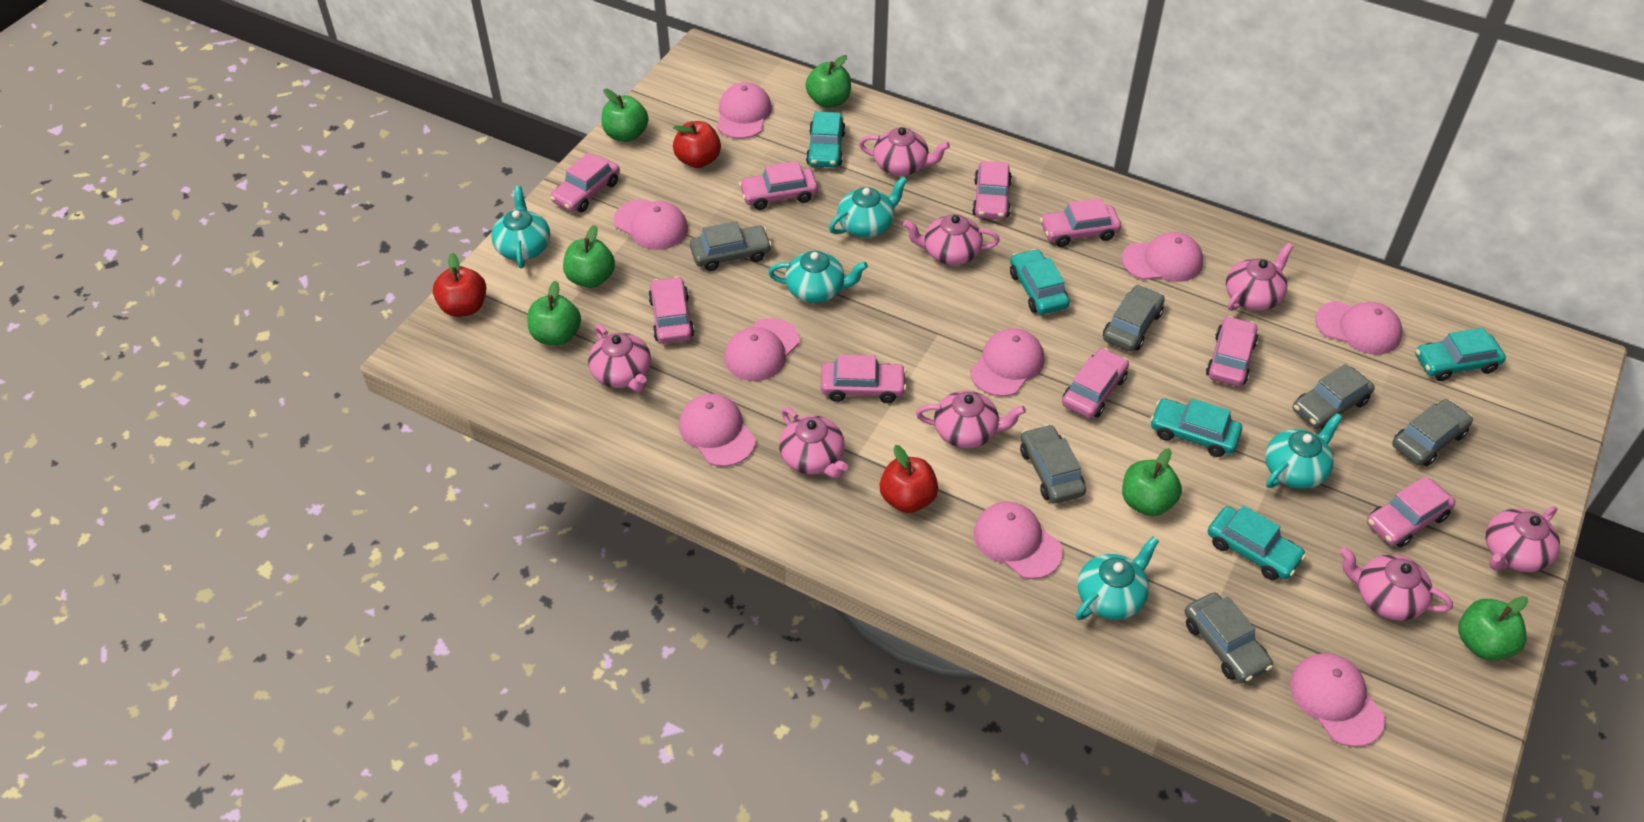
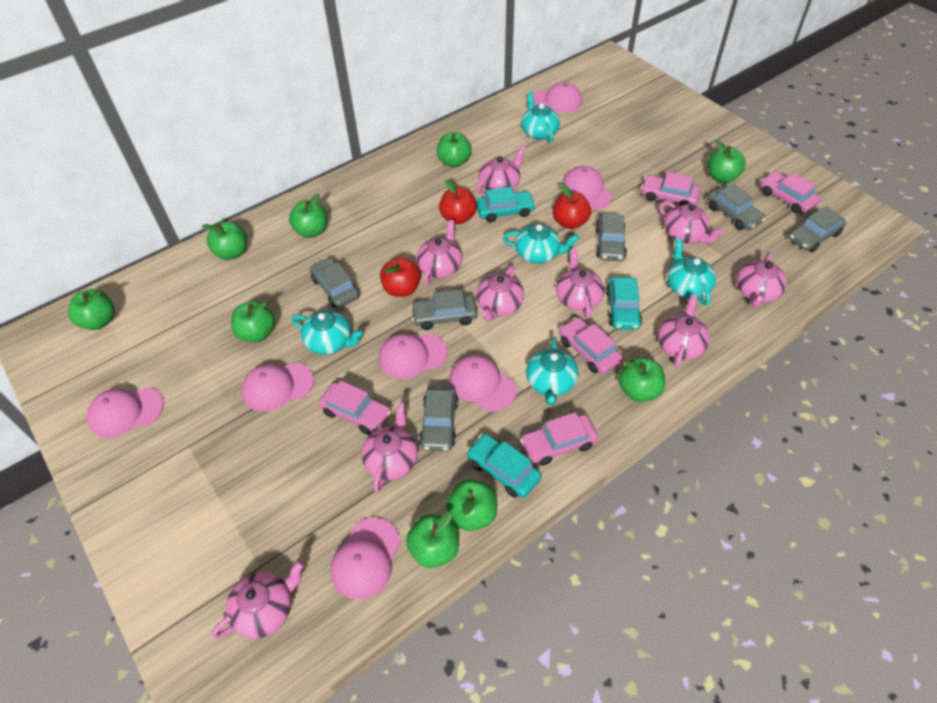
green apple: [527,280,581,346] [563,225,615,288] [601,89,649,142] [805,55,851,108] [1122,448,1182,516] [1458,596,1528,660] = 6 -> [68,289,115,330] [202,222,247,260] [231,301,275,342] [289,194,327,238] [406,512,459,568] [437,132,472,167] [446,479,497,531] [618,357,665,402] [708,141,746,183] = 9
pink cap: [614,199,688,250] [679,394,756,467] [717,82,772,139] [724,318,799,381] [970,328,1044,397] [974,501,1063,579] [1122,232,1203,282] [1290,653,1385,747] [1315,301,1402,355] = 9 -> [87,387,164,438] [242,362,314,411] [331,518,401,600] [379,334,448,379] [449,355,516,412] [533,82,582,112] [562,166,612,210] = 7
pink car: [550,153,620,212] [648,277,694,344] [739,161,818,210] [821,355,907,403] [972,161,1012,220] [1040,198,1121,247] [1062,348,1129,418] [1206,316,1258,386] [1367,477,1455,547] = 9 -> [318,381,391,435] [520,412,598,466] [559,317,622,374] [641,172,701,206] [760,171,821,214] = 5
pink teapot: [588,324,651,392] [779,407,848,478] [859,127,950,176] [903,214,1000,265] [916,391,1026,448] [1226,243,1294,311] [1340,547,1453,621] [1486,506,1560,572] = 8 -> [212,560,304,639] [362,403,418,492] [416,220,462,284] [476,265,524,322] [477,146,525,194] [556,248,604,319] [658,294,710,368] [659,201,724,243] [736,252,787,307] = 9
turquoise car: [806,112,846,168] [1010,249,1070,315] [1150,398,1242,457] [1208,505,1306,580] [1415,328,1506,381] = 5 -> [467,434,542,498] [476,186,536,222] [606,277,642,330] = 3

